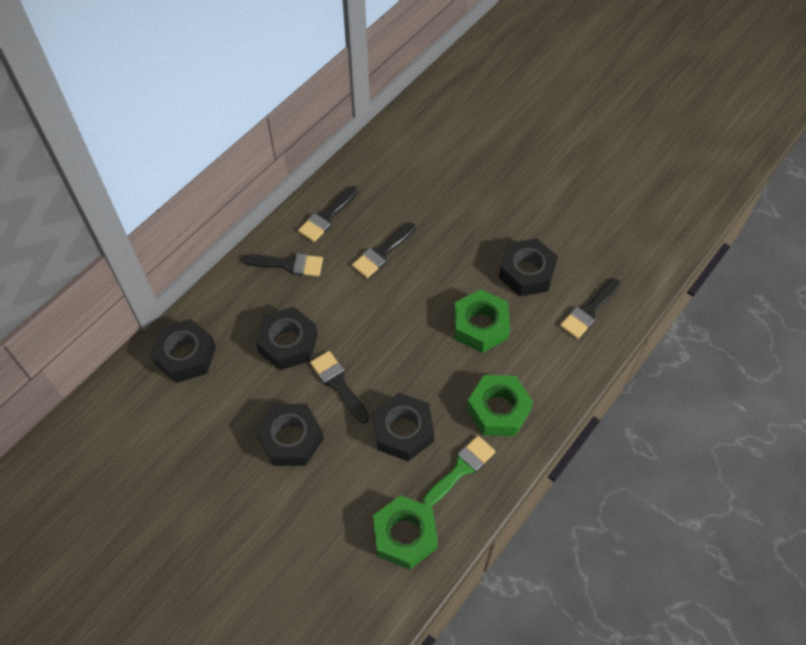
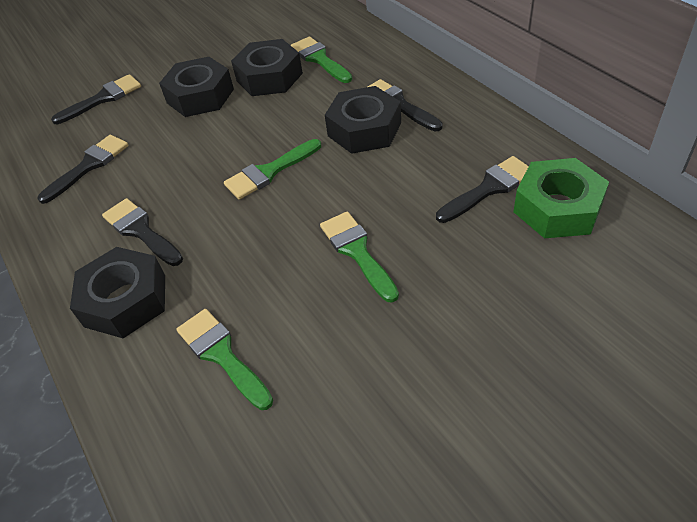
black nut: [150,319,216,383] [255,307,318,370] [256,404,324,466] [373,393,434,461] [499,238,558,296] = 5 -> [70,247,165,338] [159,57,234,117] [231,39,303,96] [325,86,401,154] = 4
green brush: [423,436,495,507] = 1 -> [176,309,273,410] [224,139,321,200] [290,36,352,83] [320,211,399,303] = 4
green nut: [373,495,438,570] [454,289,510,353] [467,375,533,436] = 3 -> [513,158,609,238] = 1

